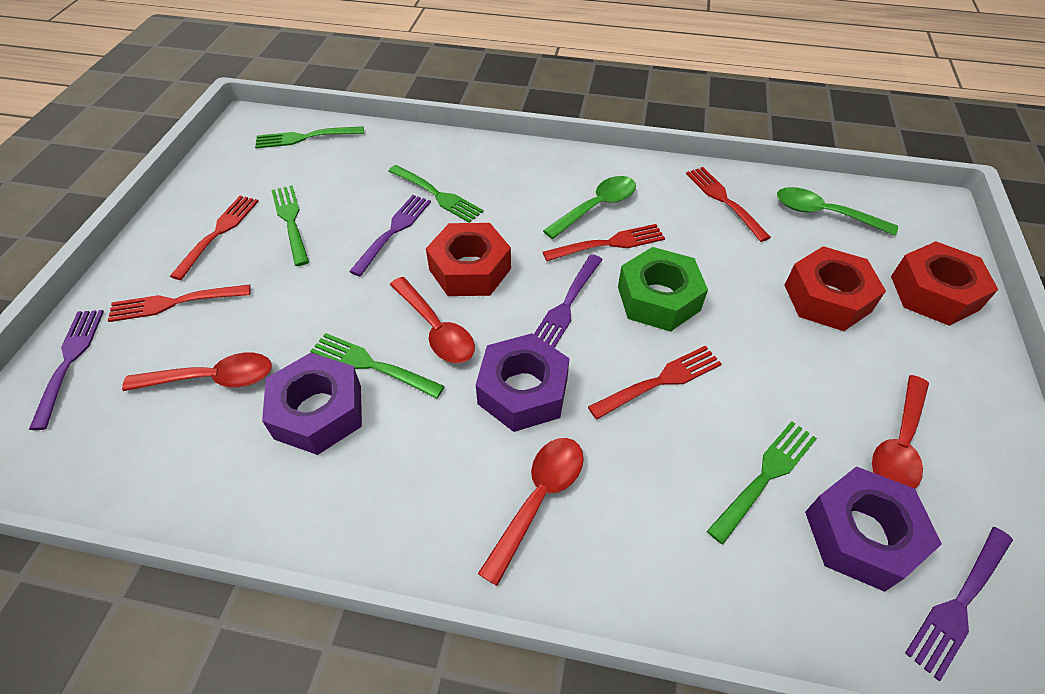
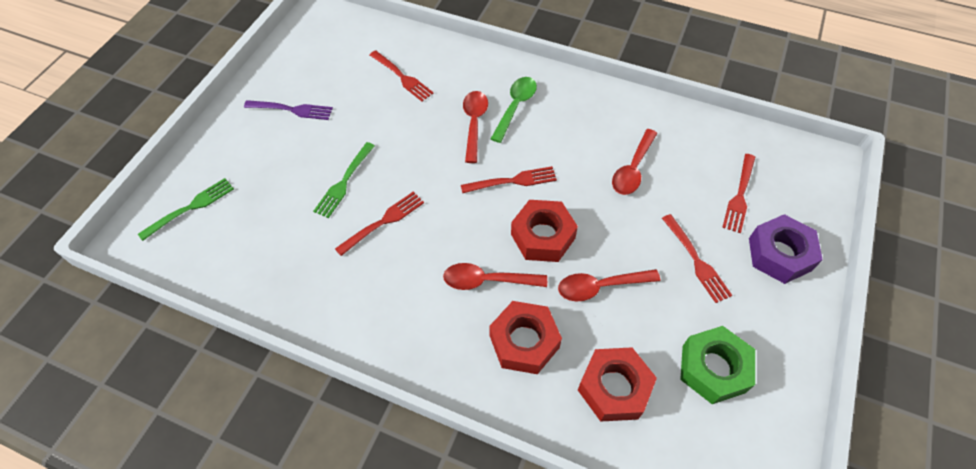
green fork: [255,126,364,148] [271,185,309,266] [310,333,445,399] [388,165,484,223] [707,421,817,544] = 5 -> [138,178,234,241] [313,142,375,218] = 2
green spoon: [543,176,636,239] [777,187,898,236] = 2 -> [491,77,537,143] = 1
purple fork: [29,310,104,430] [349,195,431,276] [534,254,603,348] [905,527,1013,681] = 4 -> [244,100,333,120] = 1
purple nut: [262,353,362,455] [476,333,570,432] [805,466,942,592] = 3 -> [749,214,823,284] = 1

